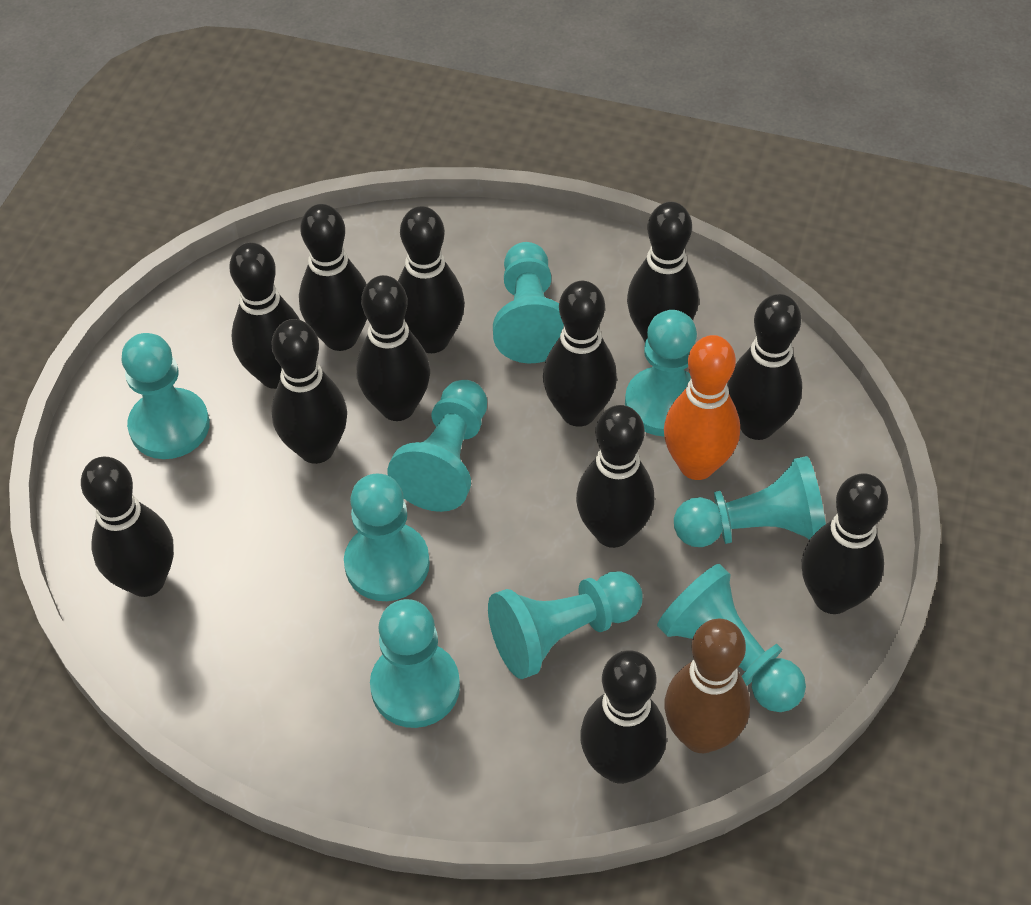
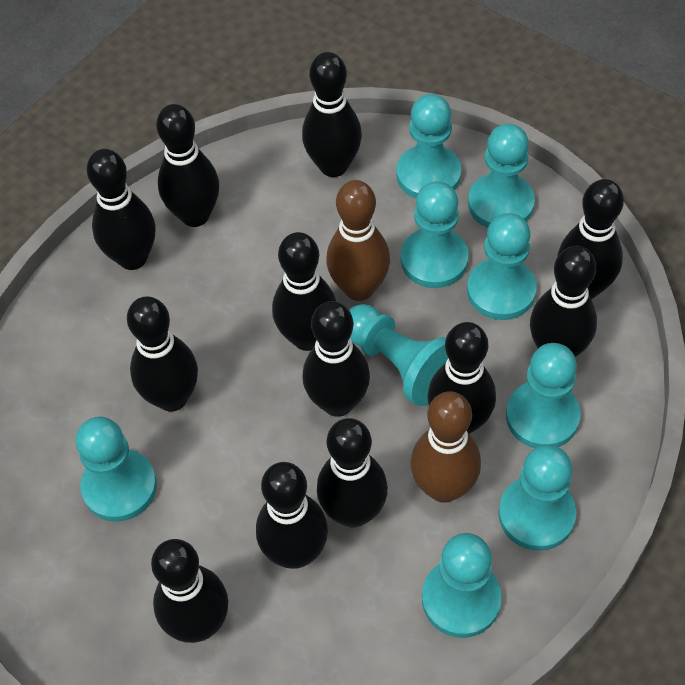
brown bowling pin: [664,619,750,753] = 1 -> [326,180,390,301] [410,391,481,503] = 2
orange bowling pin: [664,335,740,480] = 1 -> none = 0

